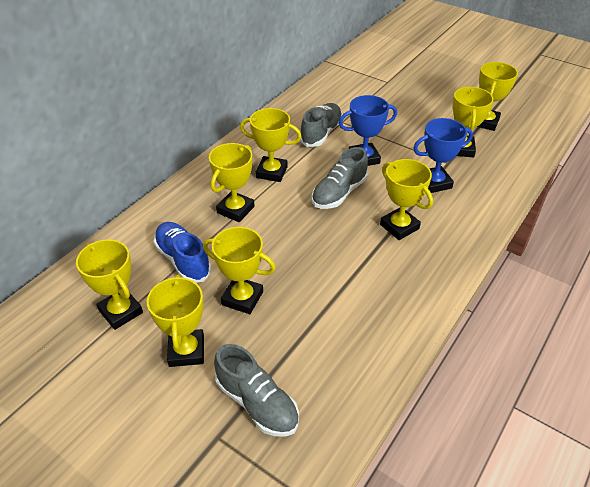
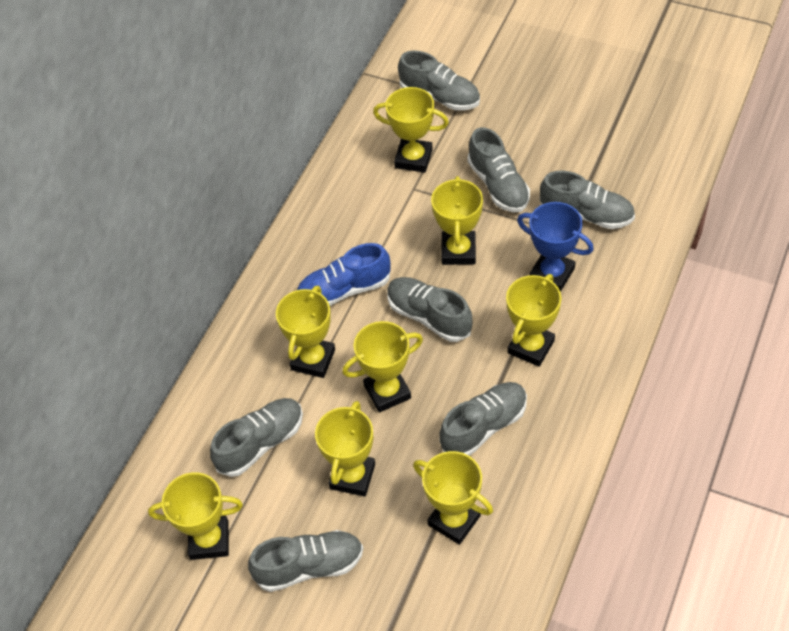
blue trophy: [339,95,397,166] [413,118,473,193] = 2 -> [517,202,594,292] = 1
grey shoe: [214,344,299,437] [300,103,343,147] [312,147,368,209] = 3 -> [210,398,303,477] [248,530,363,592] [387,277,472,342] [398,50,480,111] [439,382,527,456] [468,127,530,212] [540,171,635,229] = 7

